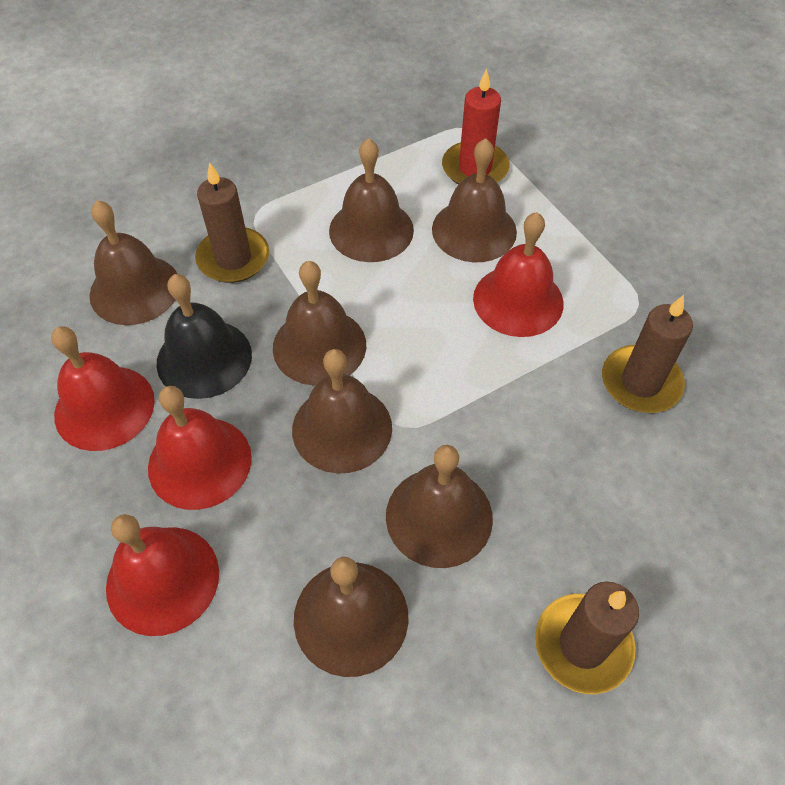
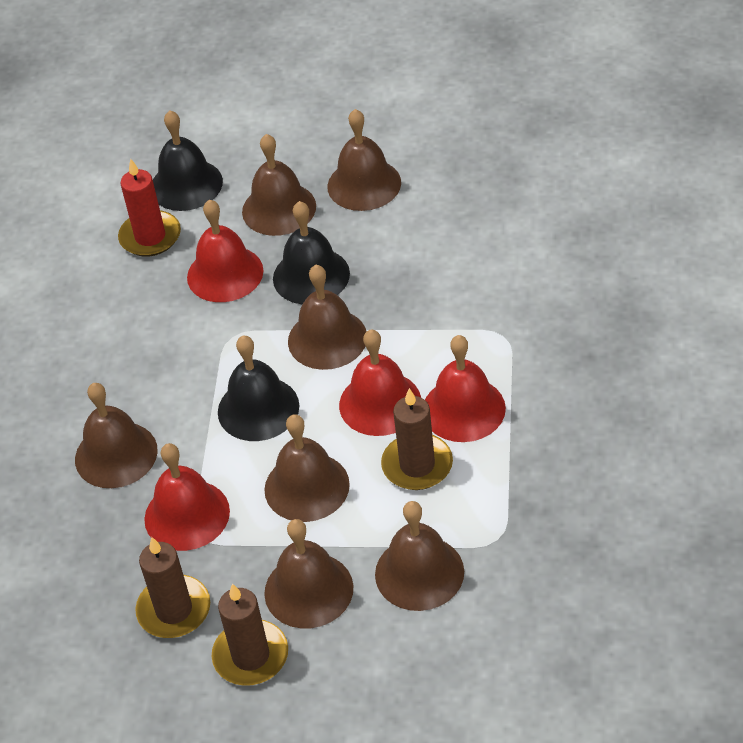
black bell: [157,274,252,399] = 1 -> [153,110,223,211] [218,336,300,441] [273,201,350,304] = 3

